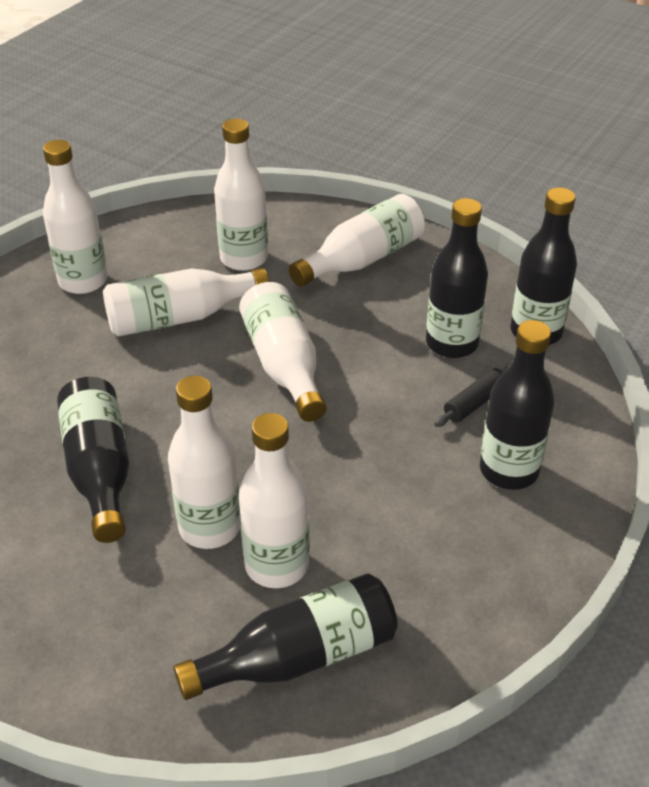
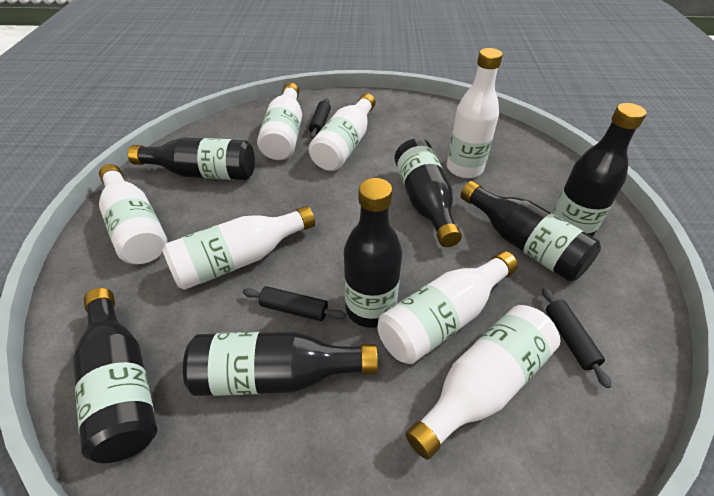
black bottle: [57,377,129,543] [173,574,398,700] [426,198,488,358] [480,320,554,490] [511,187,577,345] = 5 -> [73,288,157,463] [128,137,255,180] [183,331,378,396] [344,178,402,328] [394,138,462,247] [460,181,601,281] [553,103,647,237] = 7
black rolling pin: [434,365,510,427] = 1 -> [242,286,346,321] [309,98,331,139] [542,287,611,388] = 3

